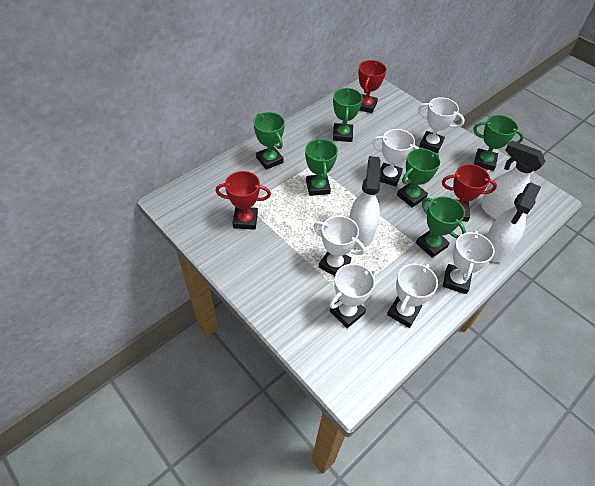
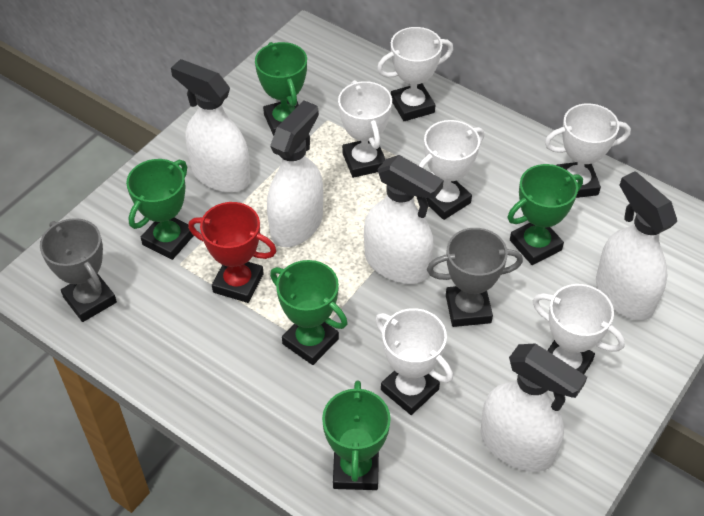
green trophy: [253,112,285,170] [305,138,338,196] [333,88,363,142] [397,148,440,208] [416,196,466,258] [473,115,524,171] = 6 -> [126,159,194,260] [255,42,307,136] [270,260,347,365] [322,381,391,490] [508,164,583,265] = 5
grey trophy: none = 0 -> [40,218,117,322] [427,228,523,327] = 2
red trophy: [215,171,271,230] [358,60,387,113] [442,164,497,222] = 3 -> [188,202,276,303] = 1
white spray bottle: [349,156,381,248] [481,140,546,220] [486,183,541,262] = 3 -> [171,59,250,192] [267,100,323,247] [364,155,444,284] [480,343,587,472] [596,171,677,321] = 5

